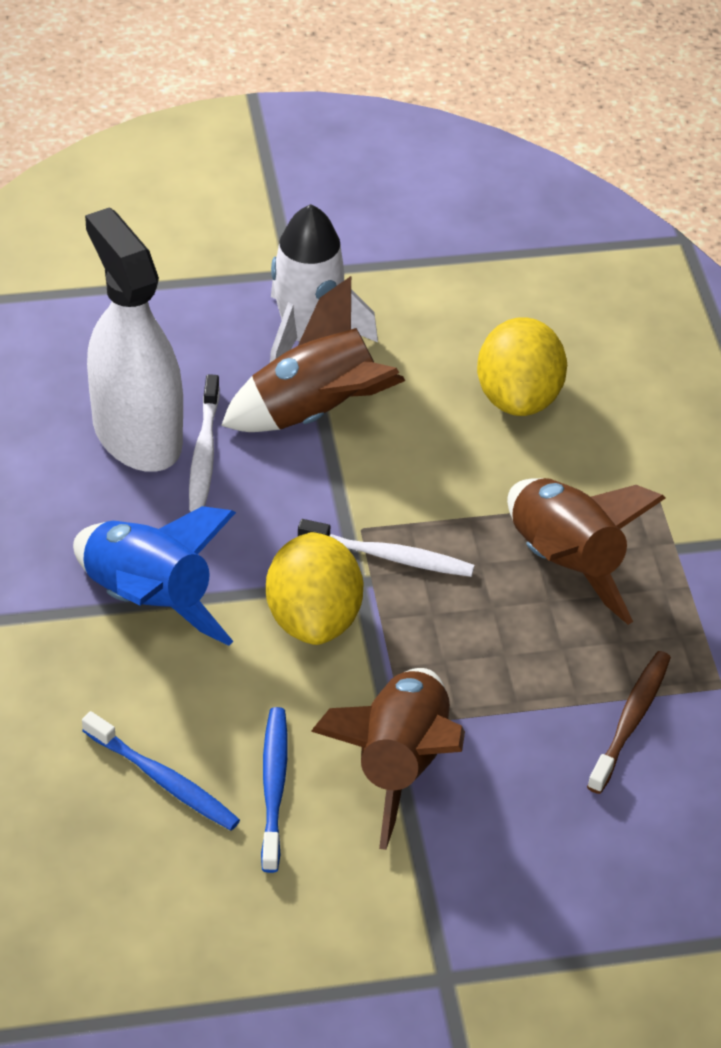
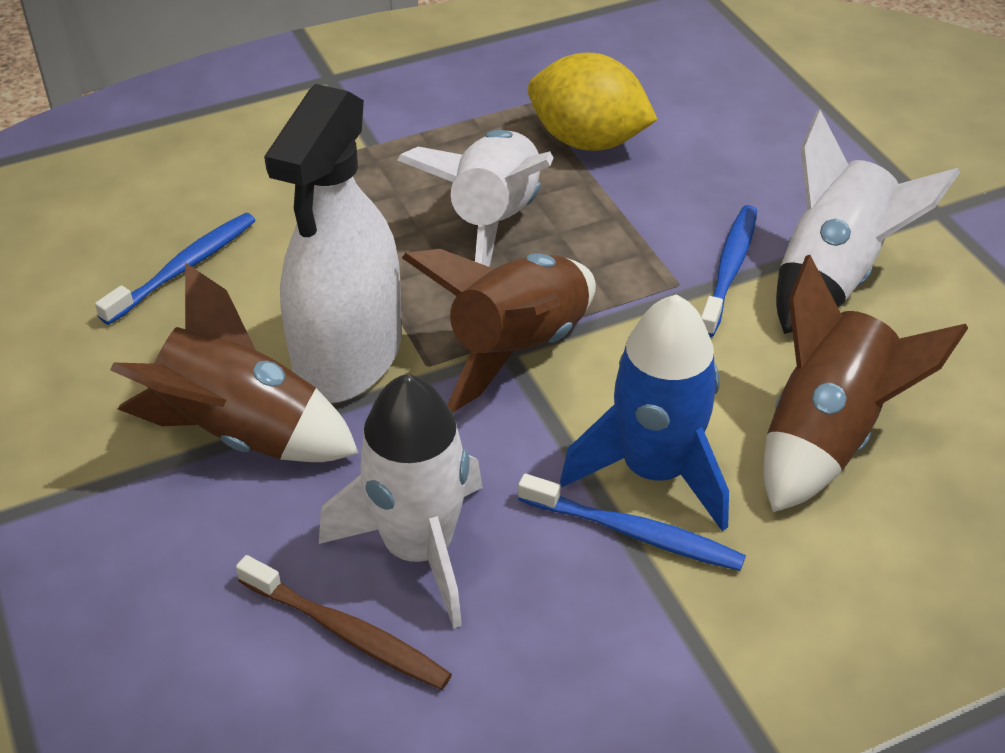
blue toothbrush: [82,711,240,831] [261,707,288,873] = 2 -> [95,213,255,325] [518,474,746,571] [701,205,757,337] = 3
white rocket: [270,204,378,363] = 1 -> [319,374,483,629] [398,130,554,267] [776,110,960,334] = 3
white toothbrush: [189,374,220,512] [298,519,475,577] = 2 -> none = 0
yellow lemon: [266,532,363,645] [477,317,567,416] = 2 -> [528,53,658,151] = 1

